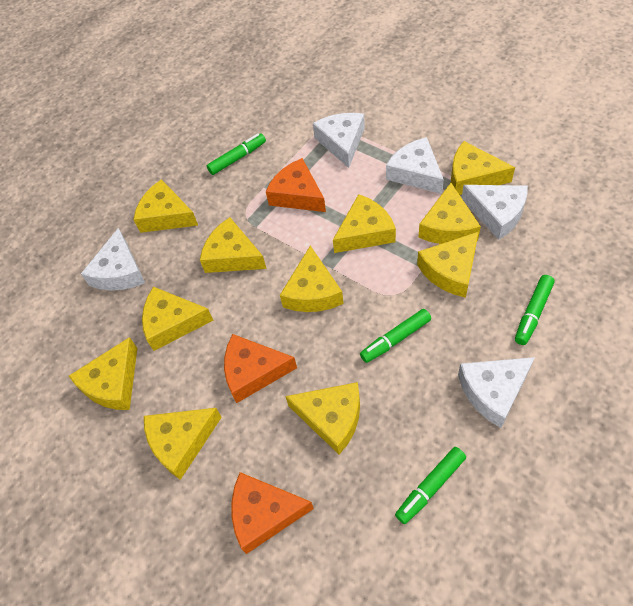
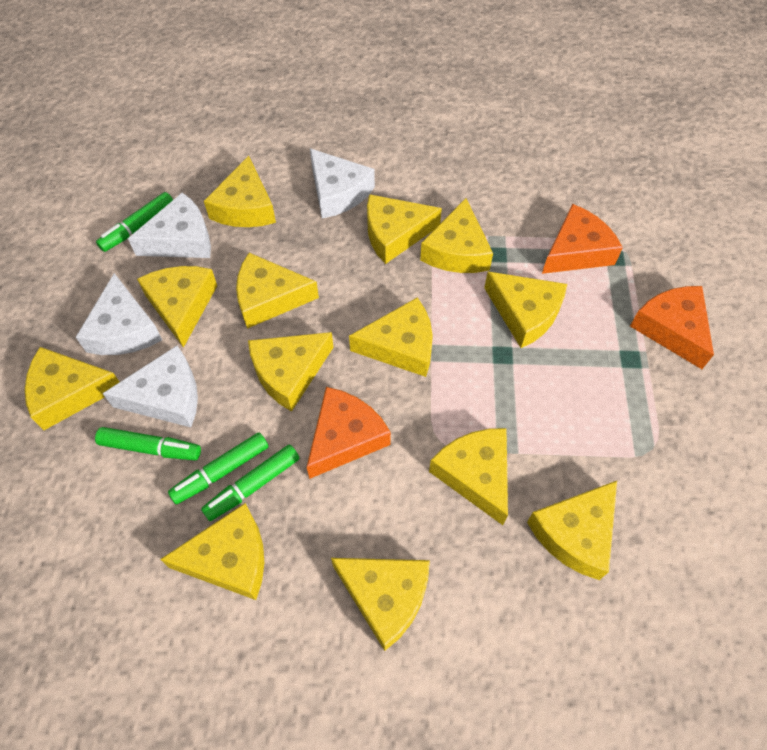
white cheese: [81,228,145,291] [313,113,365,168] [386,137,444,194] [458,357,535,428] [462,185,528,240] = 5 -> [76,273,162,355] [102,345,198,427] [128,193,211,258] [310,148,375,218] = 4
yellow cheese: [69,337,137,410] [133,179,198,233] [142,287,213,351] [144,408,222,480] [200,217,267,273] [280,246,344,312] [285,382,360,455] [333,194,396,253] [417,232,479,298] [418,183,481,244] [451,141,515,195] = 11 -> [25,347,119,430] [137,266,217,348] [160,503,264,600] [204,156,276,227] [236,253,319,329] [248,332,334,412] [331,558,430,651] [349,298,433,377] [367,194,442,264] [420,198,493,273] [429,428,508,525] [484,271,567,348] [527,481,617,580] = 13

